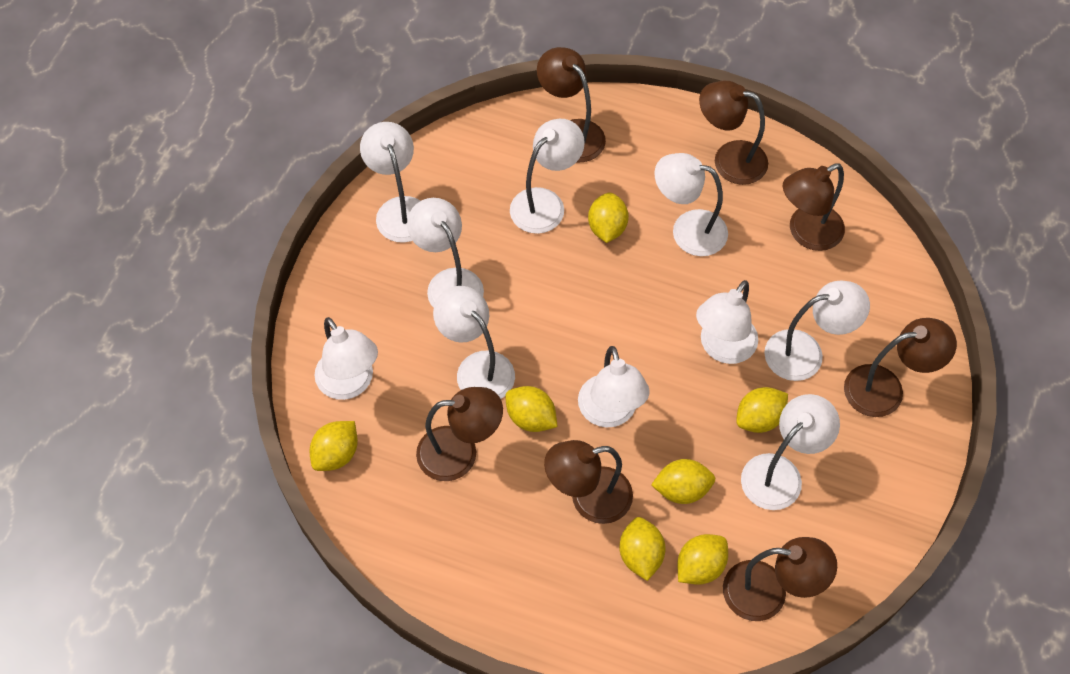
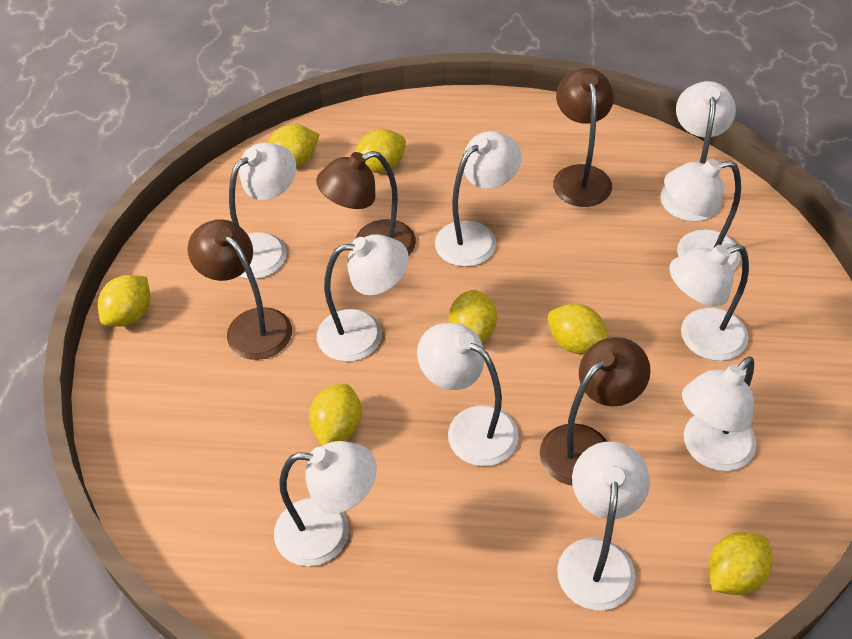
brown lamp: [416,387,503,481] [537,47,606,162] [544,440,633,524] [699,81,768,185] [723,537,837,621] [783,163,845,251] [844,318,957,417] = 7 -> [187,219,292,360] [316,151,416,255] [540,337,651,485] [553,68,614,207] = 4

